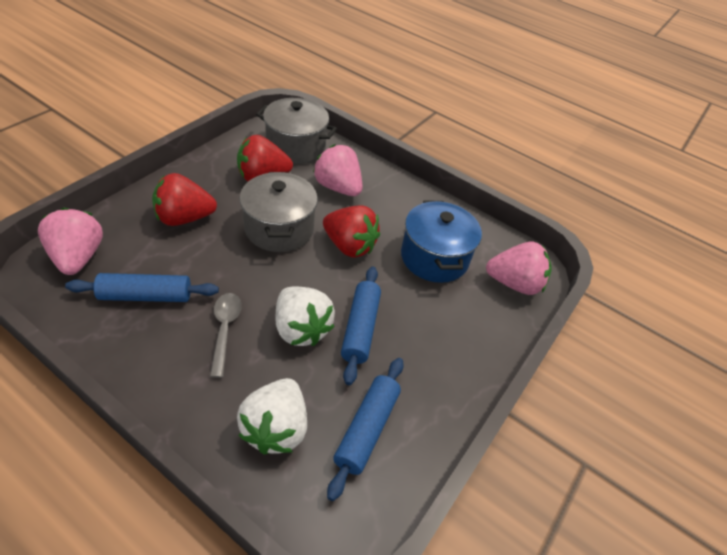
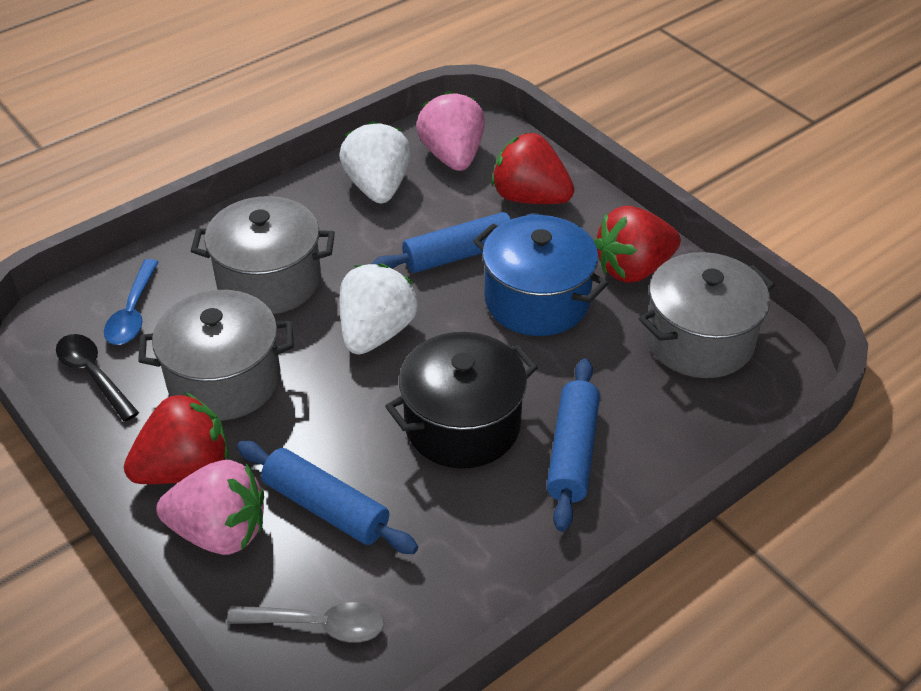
black pot: none = 0 -> [385,332,538,469] = 1
black spoon: none = 0 -> [56,334,139,422] = 1
blue spoon: none = 0 -> [104,259,158,345] = 1
grey pot: [240,172,318,252] [256,98,337,164] = 2 -> [138,290,294,421] [191,196,335,314] [639,252,775,378] = 3
pink strawberry: [38,208,103,275] [313,144,363,196] [486,242,552,295] = 3 -> [156,460,264,555] [416,91,485,171] = 2

